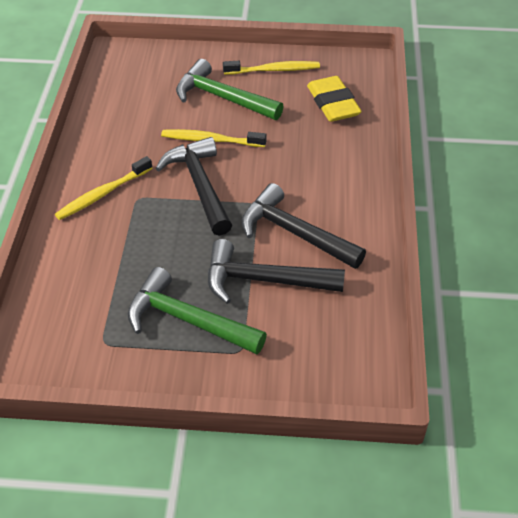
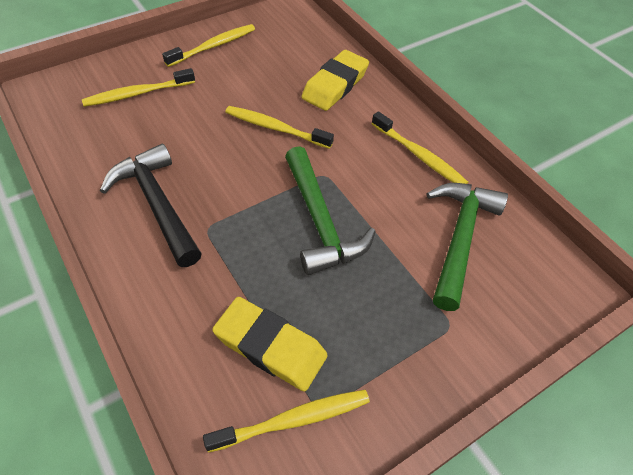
black hammer: [155,137,232,236] [208,239,345,304] [241,183,366,269] = 3 -> [100,144,202,267] = 1
yellow eraser: [307,76,362,122] = 1 -> [212,297,328,392] [301,50,369,111] = 2
yellow toothbrush: [55,156,153,220] [161,129,267,147] [223,61,320,75] = 3 -> [82,68,195,107] [162,24,255,67] [203,390,370,453] [225,106,334,149] [372,111,468,184] = 5

